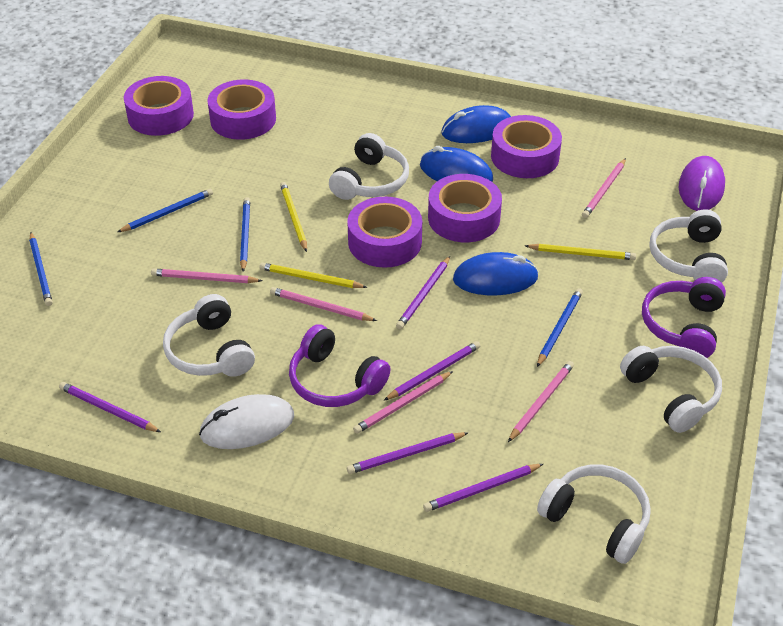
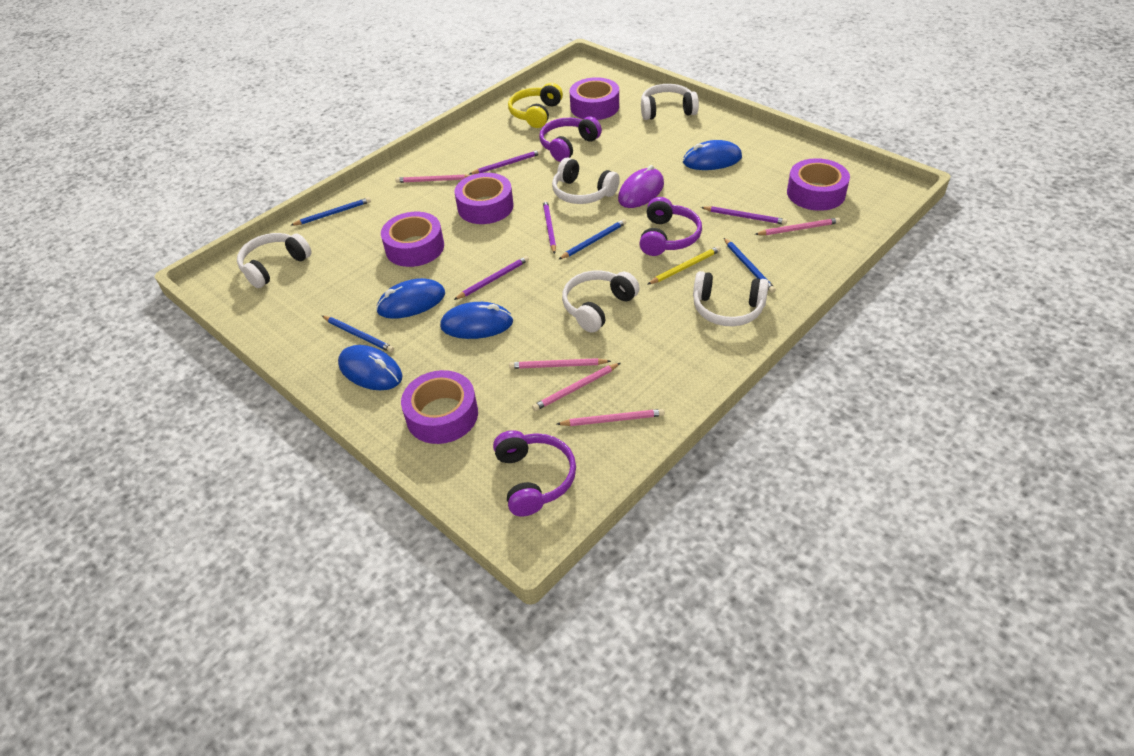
blue mouse: [420,146,493,182] [441,105,511,143] [453,252,539,295] = 3 -> [338,345,402,390] [376,278,445,319] [440,302,513,339] [683,140,742,170] = 4
purple headphones: [289,324,391,407] [642,277,726,358] = 2 -> [493,430,576,516] [539,116,602,162] [639,197,702,256] = 3
purple pencil: [59,382,161,432] [347,432,469,474] [383,341,480,401] [396,256,450,329] [423,464,543,512] = 5 -> [454,256,529,300] [470,149,542,174] [543,200,556,254] [701,206,787,225] = 4
white mouse: [199,394,294,449] = 1 -> none = 0
yellow headphones: none = 0 -> [508,83,563,128] = 1
yellow pencil: [259,263,368,288] [280,182,307,252] [525,244,636,260] = 3 -> [647,246,721,285] = 1

